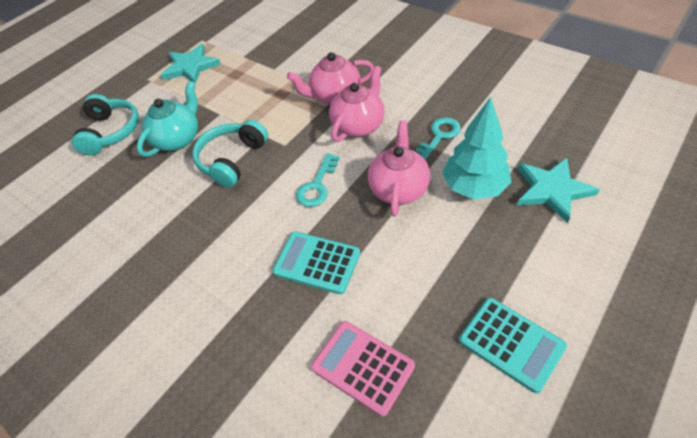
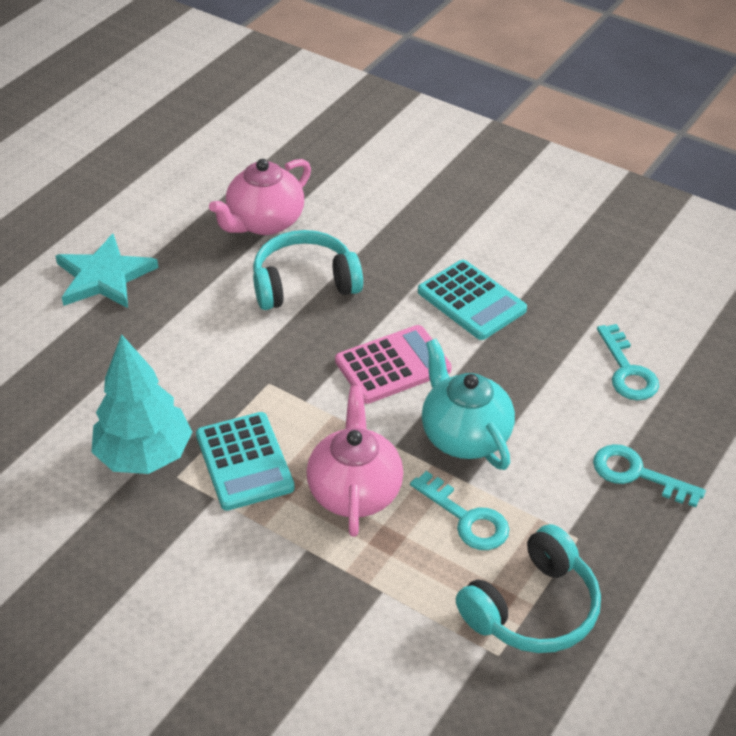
pink teapot: [287,52,374,105] [329,66,385,142] [368,121,430,217] = 3 -> [209,159,311,235] [307,386,403,537] = 2
turquoise key: [296,153,339,207] [415,117,461,161] = 2 -> [410,471,509,550] [593,444,706,507] [597,324,659,400] = 3
turquoise star: [161,44,221,84] [517,158,600,223] = 2 -> [55,234,159,308] = 1

